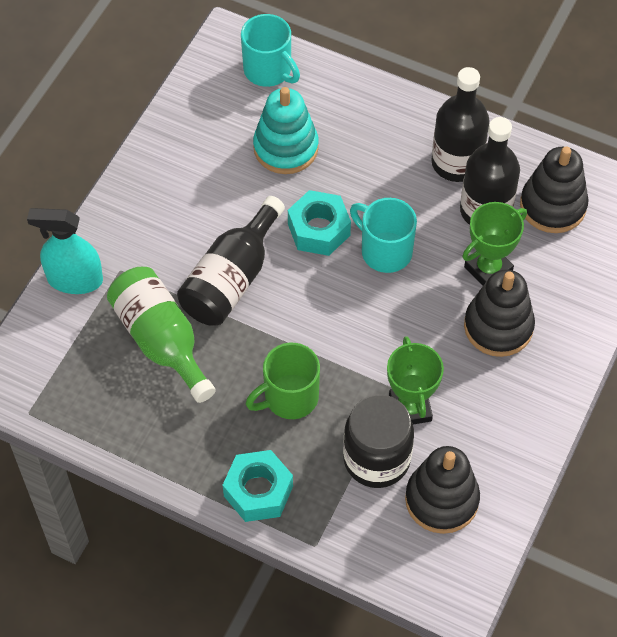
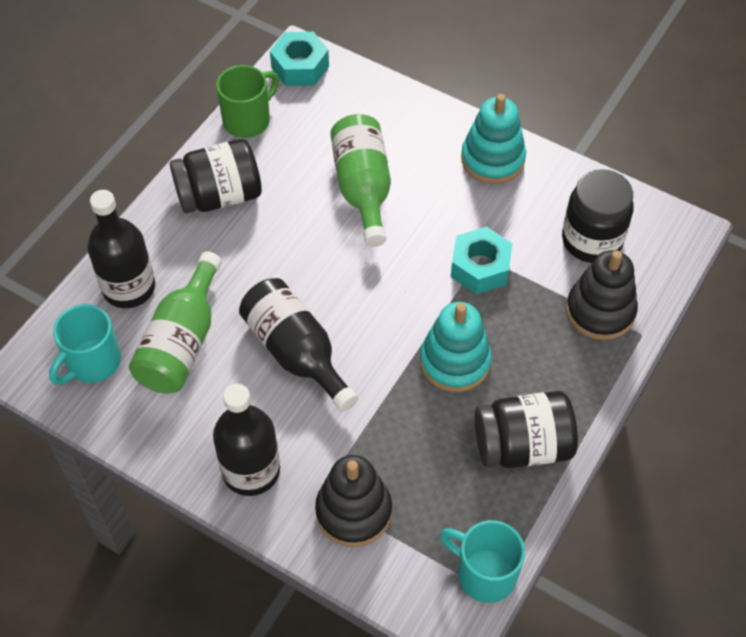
black jar: [343,395,414,488] = 1 -> [170,139,262,214] [475,391,578,468] [562,169,634,263] = 3
black stacking toy: [405,446,480,534] [464,269,535,357] [520,147,589,233] = 3 -> [315,455,392,547] [566,250,638,340] = 2
green bottle: [107,267,216,403] = 1 -> [129,251,222,394] [330,114,391,247] = 2
green trophy: [387,336,444,424] [462,202,527,286] = 2 -> none = 0
turquoise spray bottle: [27,208,103,294] = 1 -> none = 0
turquoise stacking toy: [253,87,319,174] = 1 -> [420,302,492,392] [461,94,526,184] = 2

